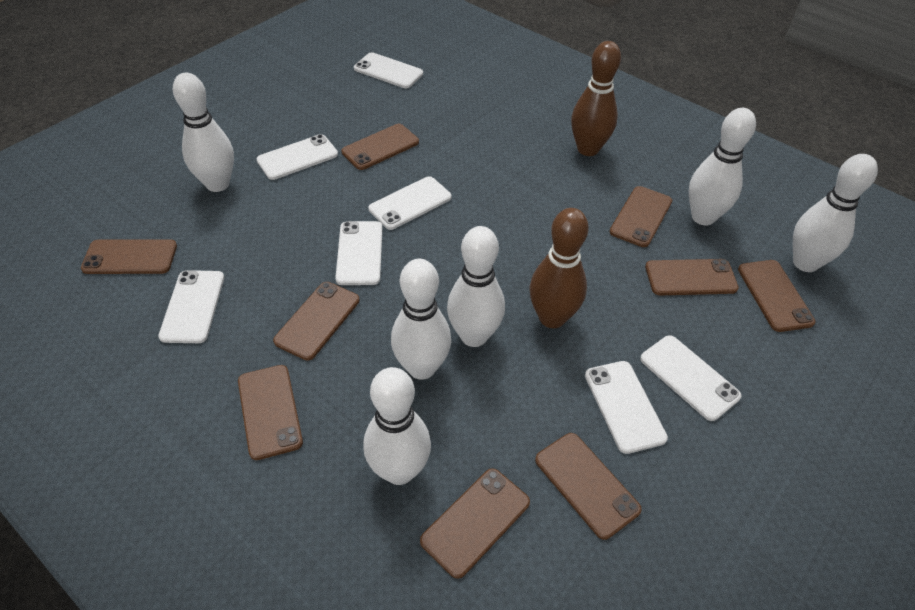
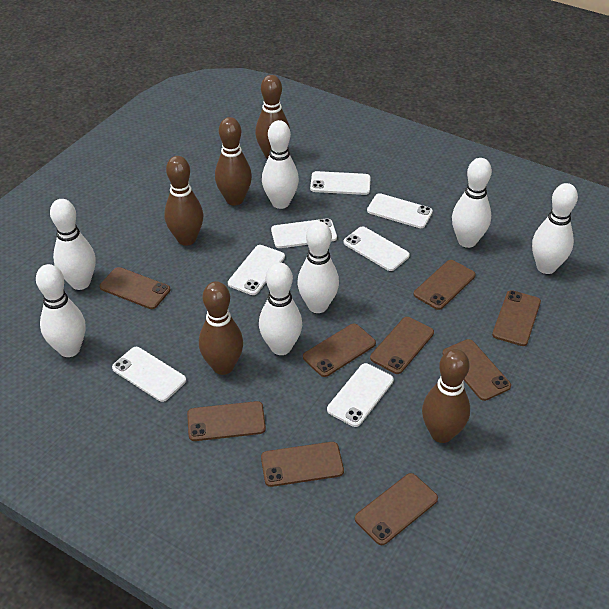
brown bowling pin: [530,208,589,328] [571,41,621,156] = 2 -> [164,156,203,246] [199,281,243,375] [215,117,252,206] [255,75,290,159] [422,349,470,443] = 5
white bowling pin: [173,73,234,192] [363,367,431,485] [391,259,451,380] [447,226,505,347] [689,108,756,225] [793,154,878,272] = 6 -> [36,264,86,357] [50,199,96,290] [259,262,302,355] [262,120,299,209] [297,221,339,313] [452,158,492,248] [532,183,578,274] = 7

